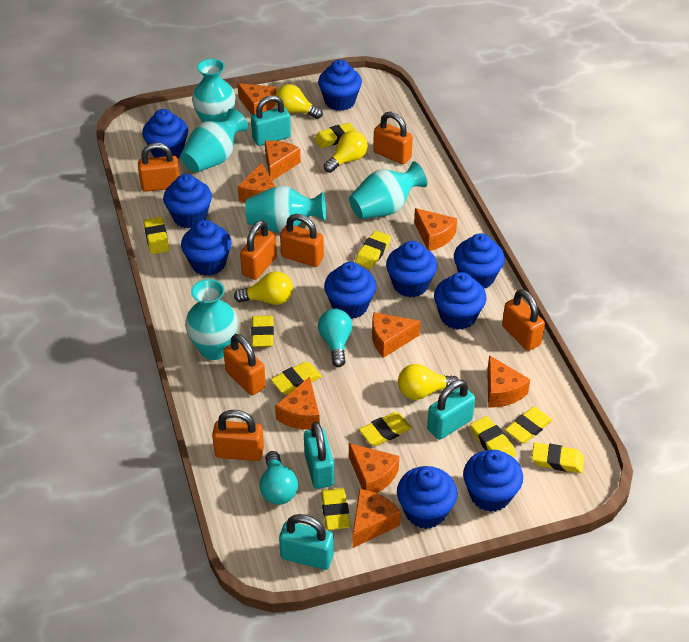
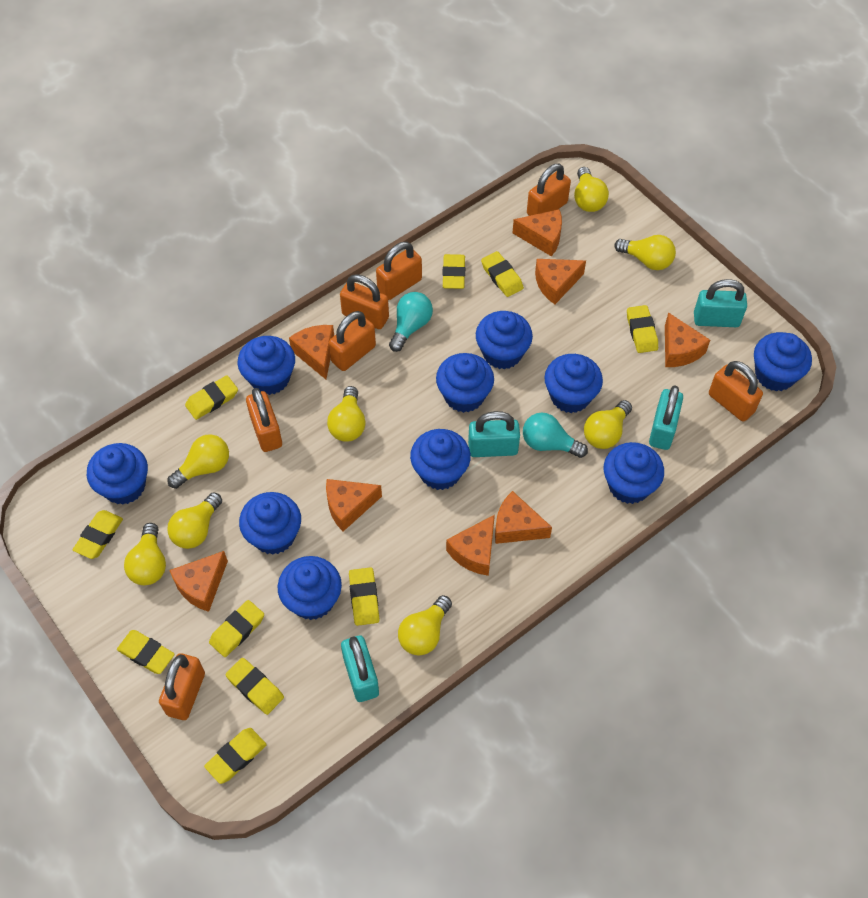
orange cheese: [237,83,276,115] [238,163,275,203] [265,140,301,181] [275,377,320,430] [349,443,399,493] [352,489,401,548] [372,312,421,358] [414,208,457,251] [487,355,530,408] = 9 -> [169,551,228,612] [289,325,334,379] [326,479,382,531] [446,515,495,576] [495,491,552,544] [513,209,562,256] [535,259,586,304] [665,312,710,367] = 8
turquoise vase: [180,108,248,173] [185,279,238,360] [192,59,236,123] [245,186,326,233] [349,161,427,219] = 5 -> none = 0
yellow light bulb: [234,271,293,305] [275,84,323,119] [324,131,368,173] [398,364,459,400] = 4 -> [124,523,166,585] [167,434,229,489] [167,492,222,549] [327,386,366,442] [398,595,452,655] [574,167,609,212] [584,400,632,449] [614,235,676,270] = 8

